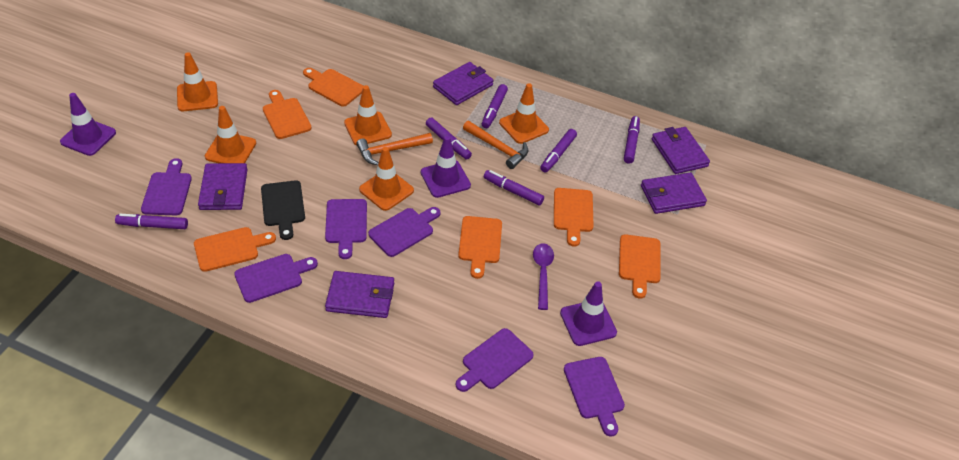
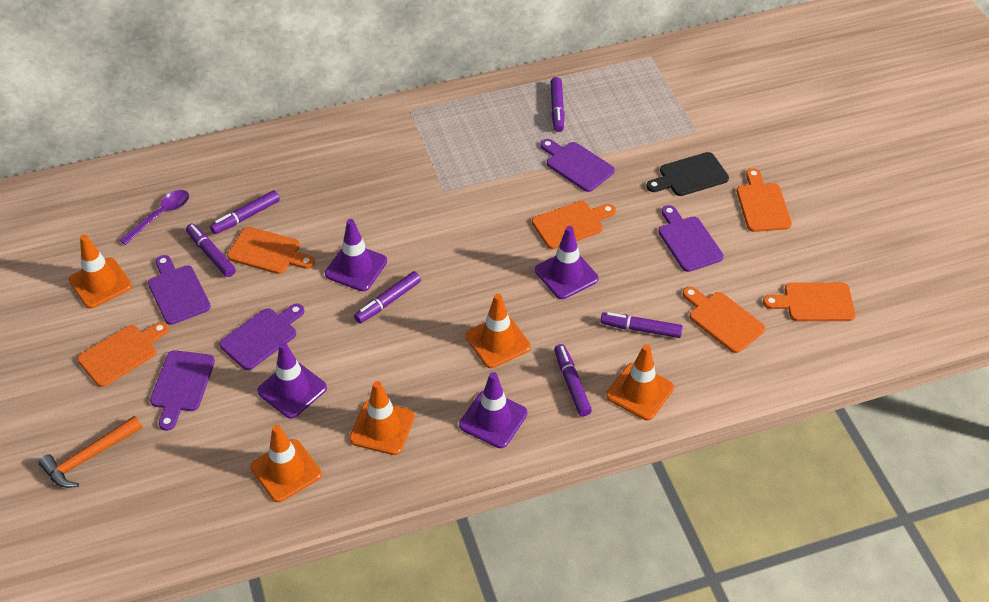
orange hammer: [356,133,433,165] [463,121,528,169] = 2 -> [38,416,142,488] = 1
purple cutting board: [141,158,192,215] [234,254,318,303] [325,199,367,259] [368,207,441,257] [456,328,534,392] [564,357,625,436] = 6 -> [148,255,211,325] [150,350,215,431] [219,304,304,370] [540,139,615,192] [658,205,724,272] = 5
purple traffic cone: [60,93,116,156] [421,136,471,198] [560,281,617,346] = 3 -> [257,342,327,419] [325,219,387,291] [459,372,527,448] [535,226,599,299] = 4
purple wallet: [198,163,248,210] [325,271,394,318] [433,62,494,105] [641,173,707,214] [652,127,710,174] = 5 -> none = 0

